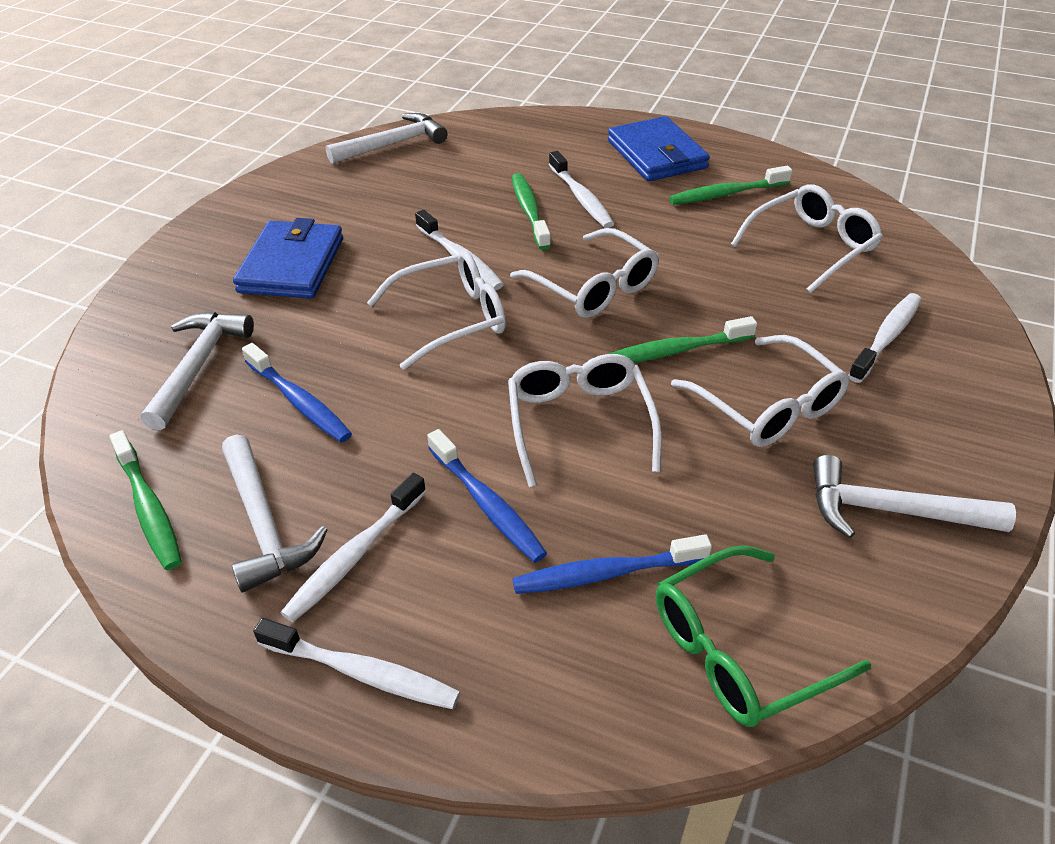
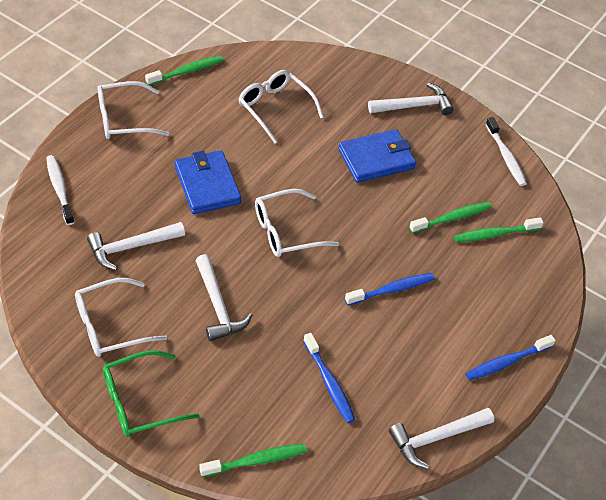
white glasses: [367,251,506,370] [508,354,662,487] [510,228,659,318] [671,335,850,447] [731,185,883,293] = 5 -> [75,278,167,357] [97,81,169,139] [239,70,324,143] [255,189,339,257] = 4
white toothbrush: [253,618,460,709] [280,473,426,622] [415,210,504,290] [549,151,614,228] [849,293,921,383] = 5 -> [46,155,75,225] [485,117,527,186] = 2

